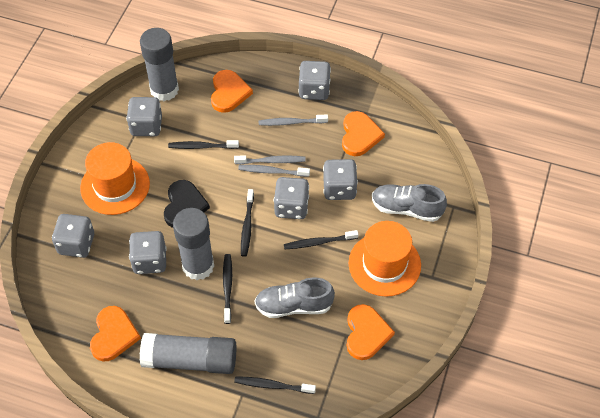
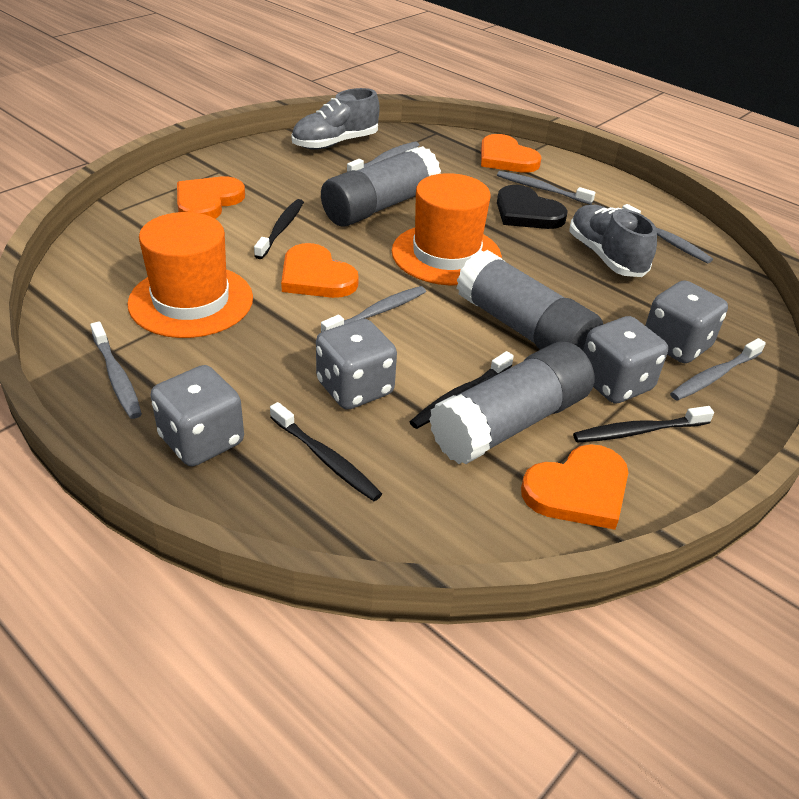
black toothbrush: [168,140,239,149] [223,254,232,324] [234,376,316,394] [241,189,254,257] [284,230,359,249] = 5 -> [254,199,304,259] [270,402,382,501] [410,351,514,429] [573,406,714,442] = 4
grey dice: [52,214,94,258] [126,97,162,136] [129,231,167,274] [274,177,309,219] [298,61,331,100] [323,159,358,200] = 6 -> [150,365,244,466] [316,319,397,410] [583,316,668,404] [645,280,728,363] = 4
grey toothbrush: [234,155,306,164] [238,165,310,177] [259,114,328,126] = 3 -> [90,321,142,419] [321,286,426,332] [347,141,419,172] [497,171,596,205] [622,204,713,264] [670,338,766,401] = 6

